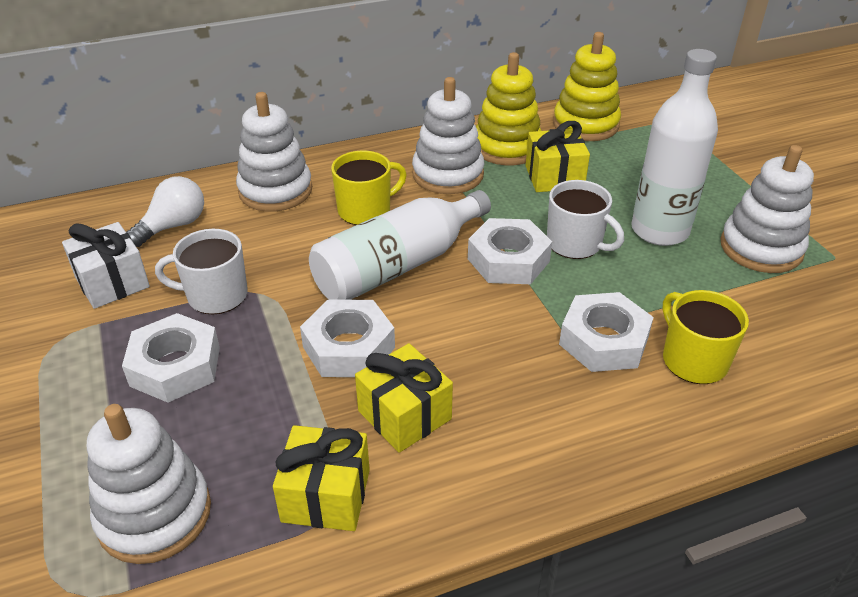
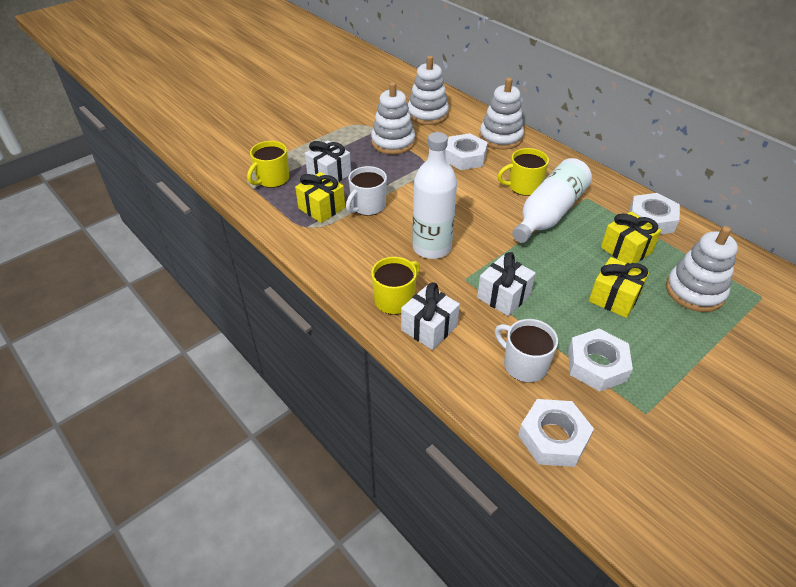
white gift: [62,222,150,309] = 1 -> [305,140,351,182] [401,282,460,350] [477,252,536,316] = 3
white light bulb: [126,176,204,247] = 1 -> none = 0
yellow mug: [331,151,407,225] [662,290,749,384] = 2 -> [247,141,289,188] [371,257,420,315] [498,148,549,196] = 3
yellow stacking toy: [476,52,542,165] [553,32,621,141] = 2 -> none = 0

